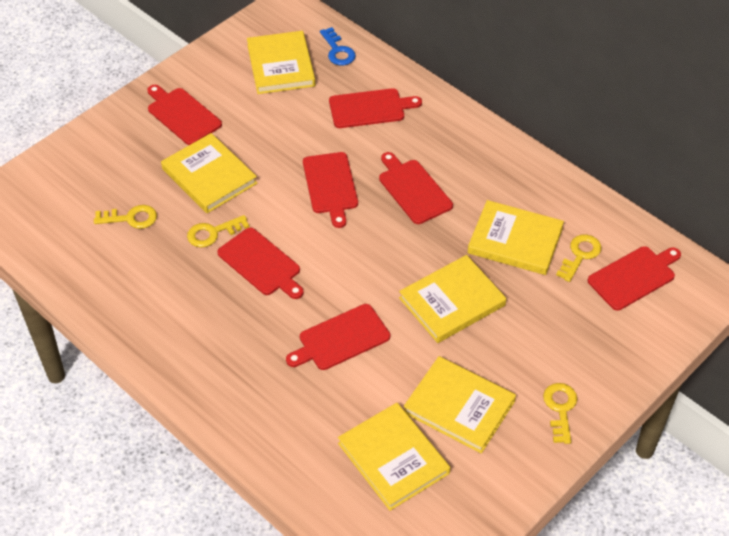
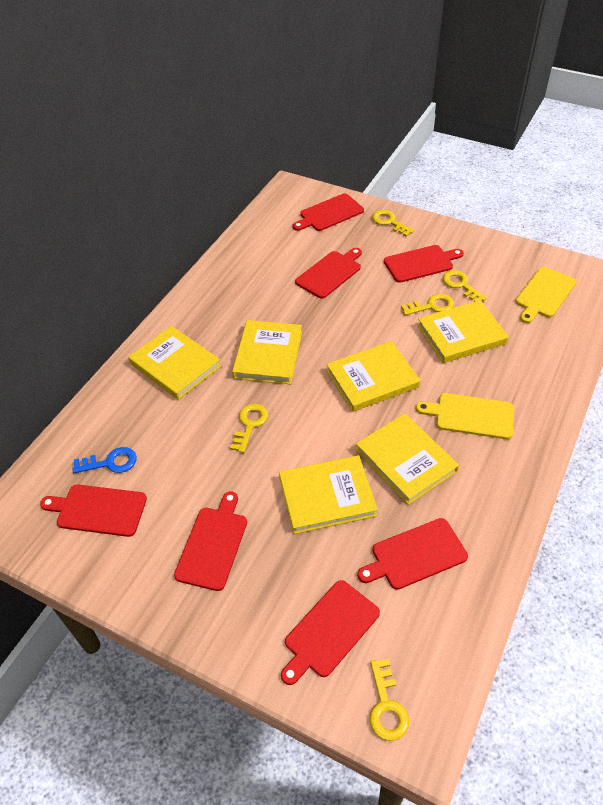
yellow cutting board: none = 0 -> [416,393,514,439] [515,267,577,323] = 2
yellow key: [94,205,157,229] [187,215,249,247] [543,383,577,444] [556,234,601,282] = 4 -> [230,404,268,453] [370,659,409,741] [372,210,414,237] [401,294,454,316] [443,270,487,302] = 5

